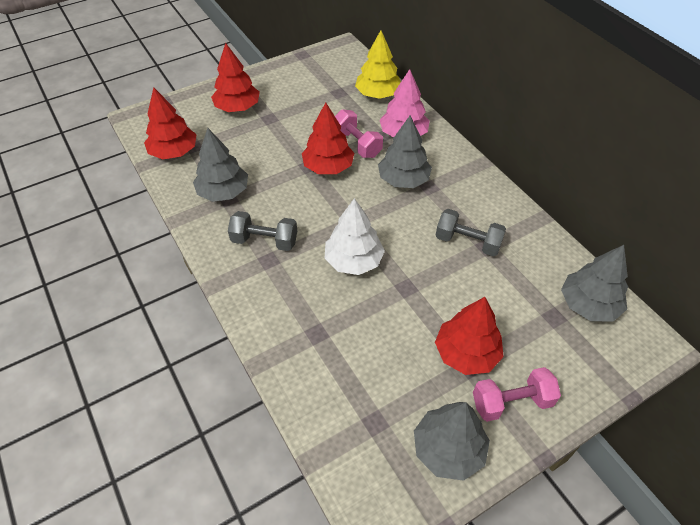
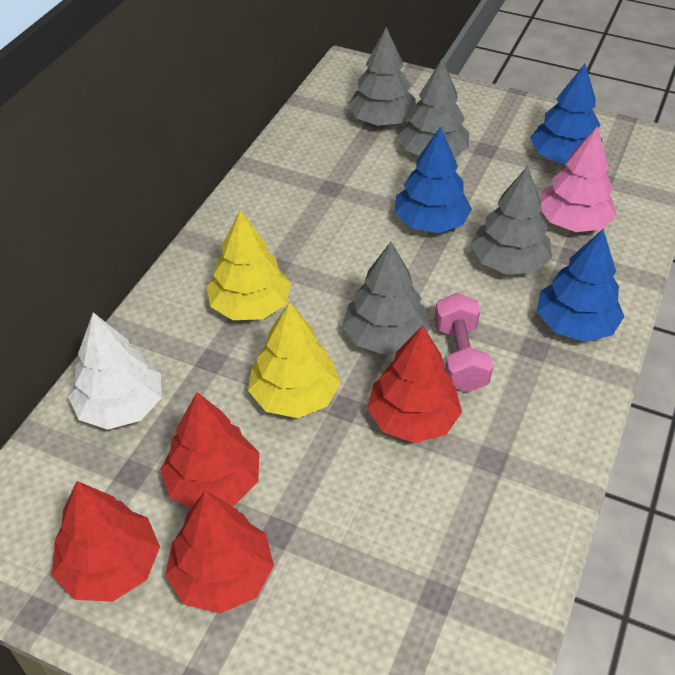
blue tree: none = 0 -> [395,126,472,233] [530,64,602,164] [537,229,625,342] = 3
grey dumbbell: [228,211,297,251] [435,209,506,257] = 2 -> none = 0
pink dumbbell: [335,109,383,158] [473,367,561,422] = 2 -> [434,293,493,392] = 1
yellow tree: [355,30,401,99] = 1 -> [207,210,291,320] [248,301,341,418] = 2

